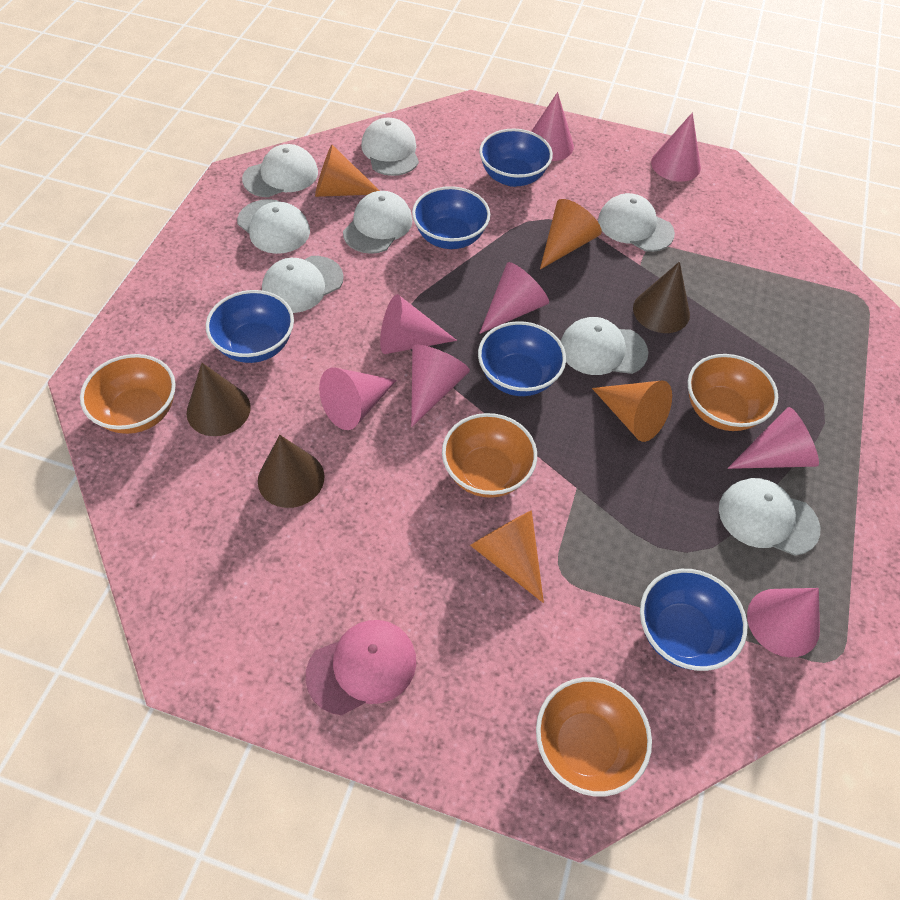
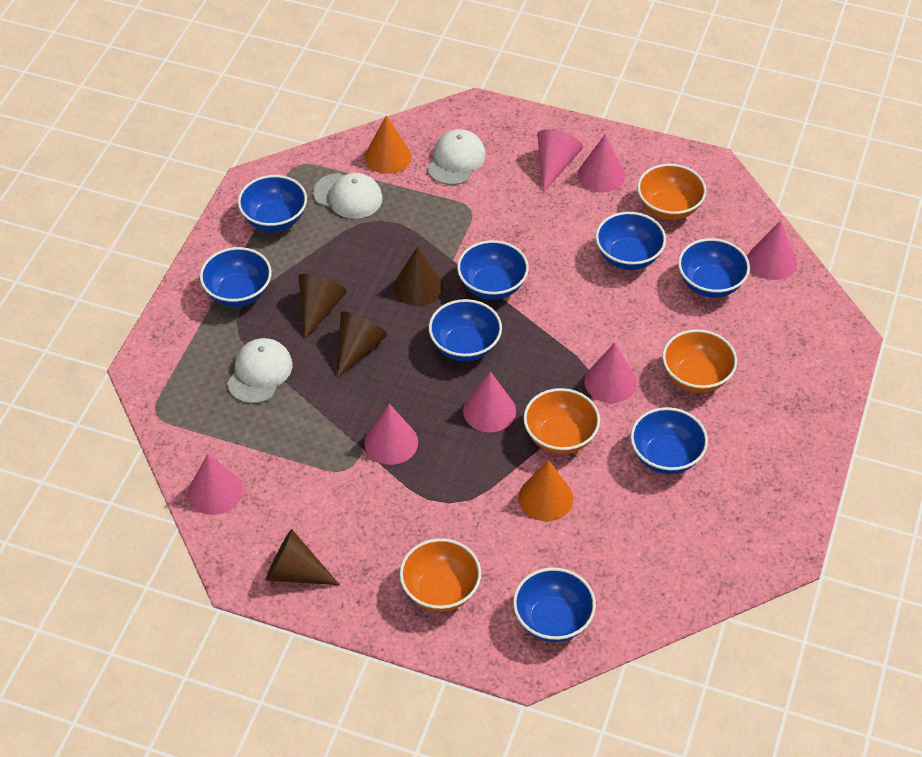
blue bowl: [206,290,294,363] [412,186,490,249] [478,321,566,396] [479,129,553,187] [640,569,747,671] = 5 -> [200,247,272,307] [238,175,307,232] [429,299,502,361] [457,240,529,300] [513,568,596,642] [596,212,666,270] [631,407,708,474] [678,238,750,298] = 8
brown cone: [186,363,251,436] [258,435,324,508] [633,262,690,333] = 3 -> [266,529,340,585] [298,274,347,341] [336,311,387,379] [393,247,444,306] = 4
orange cone: [315,145,380,197] [470,510,544,603] [540,199,602,269] [592,381,672,442] = 4 -> [365,116,412,174] [518,460,573,521] = 2
pink cap: [305,620,416,715] = 1 -> none = 0
pink cone: [319,368,397,430] [380,294,457,354] [411,345,470,427] [479,262,549,334] [531,92,574,161] [651,113,701,182] [728,407,819,469] [747,588,820,657] = 8 -> [188,454,243,515] [365,404,418,465] [463,372,516,433] [537,129,583,192] [578,134,625,193] [584,343,637,403] [747,220,797,280] = 7
white cap: [237,199,310,254] [242,144,318,197] [262,256,344,313] [343,191,413,254] [361,118,419,176] [561,317,648,375] [598,193,675,252] [719,478,820,556] = 8 -> [227,338,292,404] [313,173,383,219] [427,129,486,185] = 3

